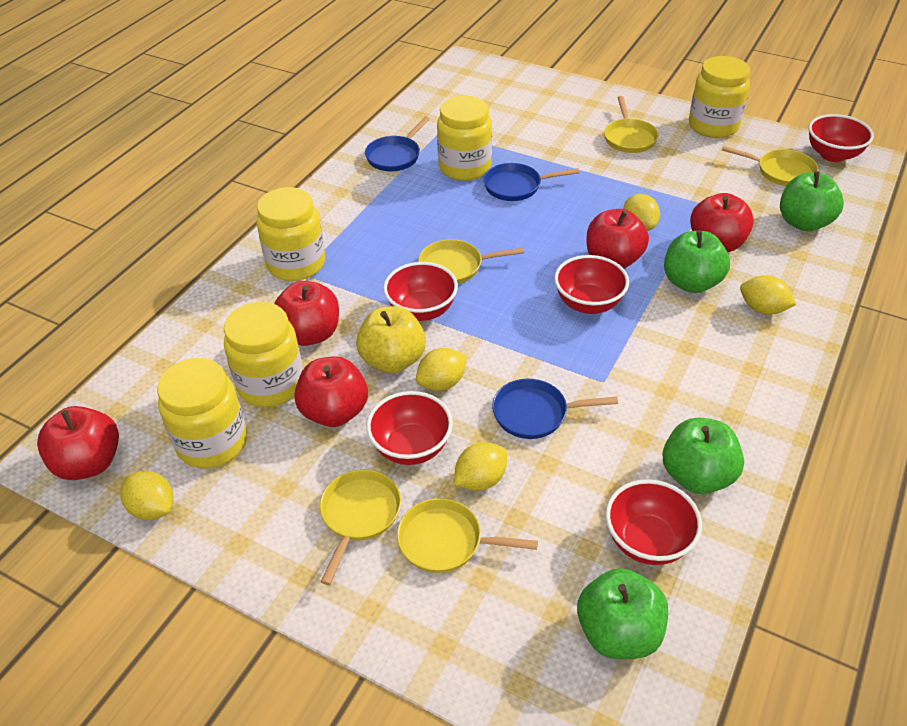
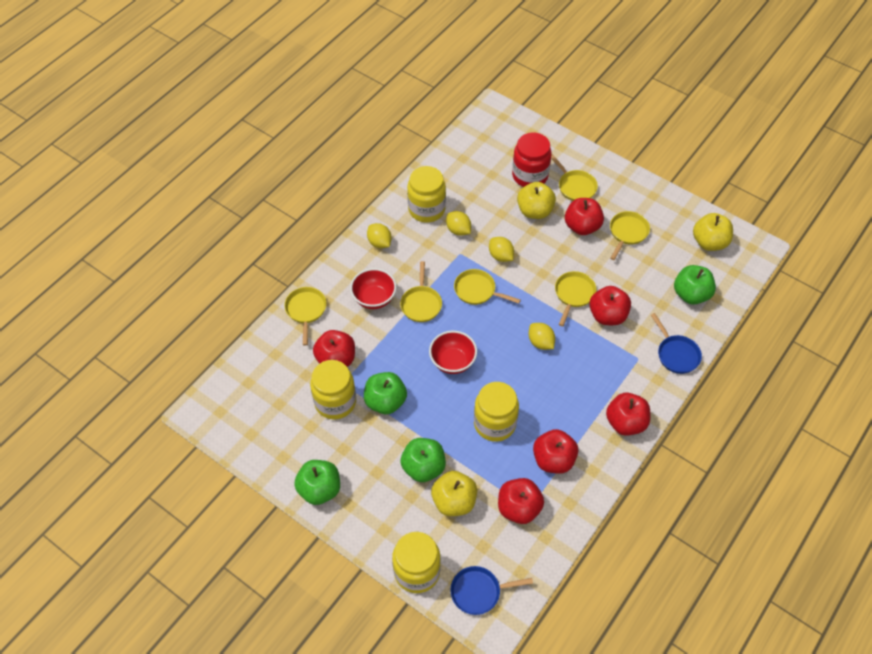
blue pan: [365,116,430,171] [483,163,579,201] [492,379,618,439] = 3 -> [450,566,533,615] [651,313,702,374] = 2
red apple: [37,406,119,480] [274,281,339,346] [294,356,368,427] [586,209,649,268] [690,193,754,252] = 5 -> [313,330,355,367] [498,478,544,524] [533,429,578,474] [565,198,604,235] [589,286,631,325] [606,393,650,436] = 6
red bowl: [366,391,453,465] [383,262,458,321] [554,255,629,314] [606,479,702,565] [809,114,874,162] = 5 -> [350,268,396,309] [429,331,477,374] = 2
red jar: none = 0 -> [512,132,552,187] = 1
yellow apple: [356,306,426,373] = 1 -> [431,471,477,516] [517,182,556,219] [693,213,733,251] = 3
yellow jar: [157,358,247,468] [224,302,303,407] [256,187,325,281] [437,96,492,181] [689,56,750,138] = 5 -> [310,360,356,419] [392,532,441,593] [407,166,446,223] [474,382,519,442] = 4
yellow lemon: [120,471,174,520] [416,348,467,391] [454,442,507,491] [623,194,660,231] [740,275,797,315] = 5 -> [367,223,392,248] [446,211,471,236] [489,237,514,262] [529,323,555,350] = 4
yellow pan: [320,470,401,585] [397,498,538,573] [418,239,524,284] [604,96,659,153] [722,146,818,186] = 5 -> [284,287,326,346] [400,261,442,322] [454,269,521,305] [551,154,598,201] [555,271,596,326] [610,211,650,260] = 6

